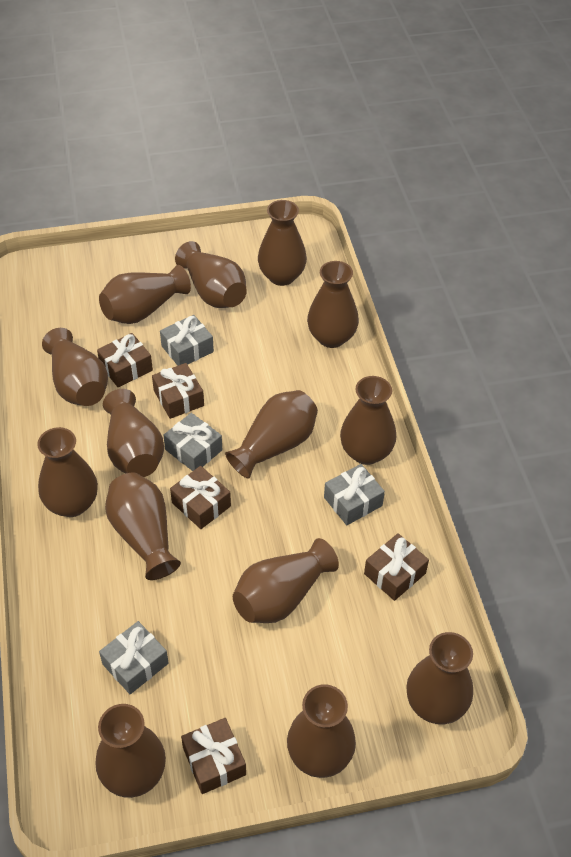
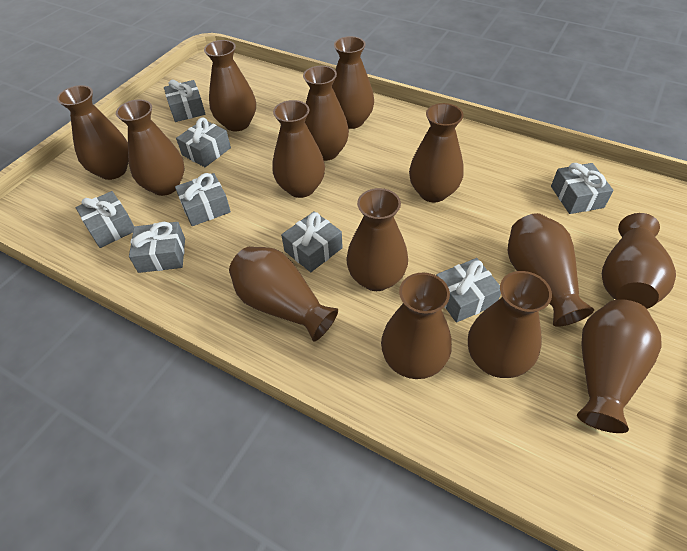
brown gift: [97,333,153,387] [152,363,204,419] [170,466,231,529] [181,718,246,794] [364,533,429,601] = 5 -> none = 0
grey gift: [99,621,169,694] [160,315,214,366] [163,413,222,471] [324,464,385,525] = 4 -> [76,191,134,248] [129,222,185,273] [164,80,206,122] [175,173,231,226] [176,117,231,167] [281,211,343,272] [436,258,501,323] [551,163,614,214] = 8

